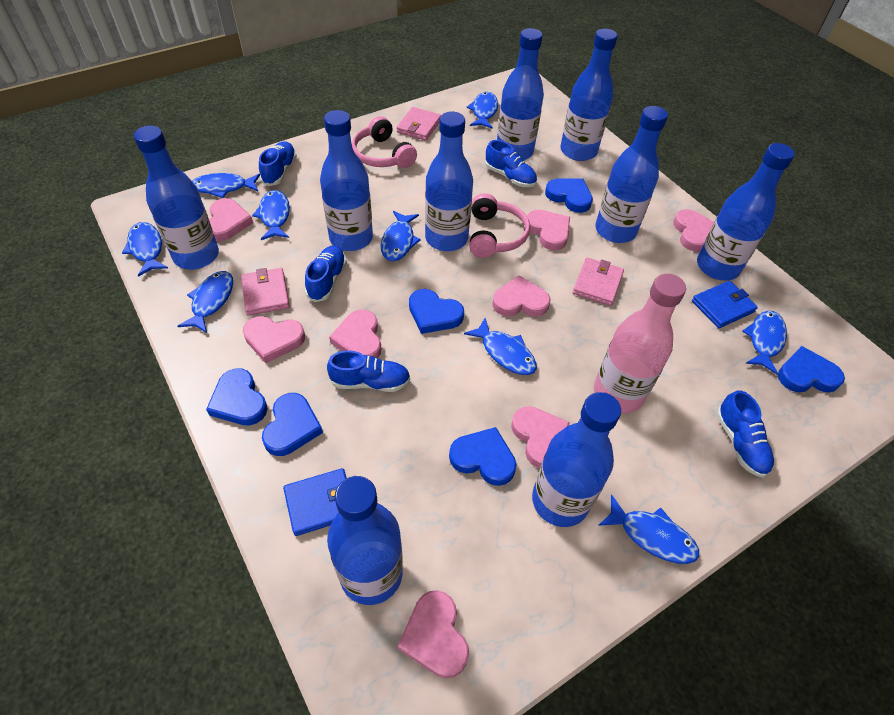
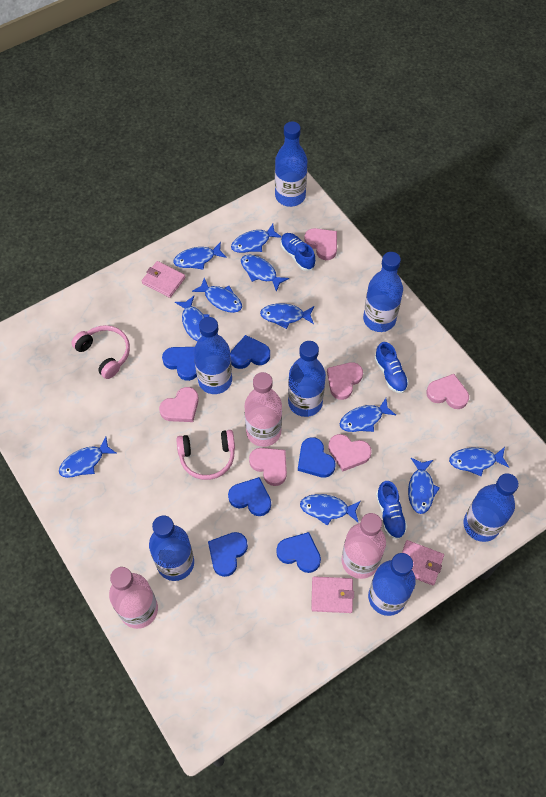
blue bottle: [134,126,219,269] [320,110,373,251] [327,476,403,605] [425,112,473,251] [497,28,544,161] [532,392,621,527] [560,28,618,161] [595,106,668,243] [697,143,795,280] = 9 -> [149,515,194,581] [194,317,232,394] [275,121,307,207] [288,341,326,417] [363,252,403,332] [368,553,416,616] [464,473,519,542] = 7
blue fish: [122,222,168,277] [178,271,233,333] [192,173,260,198] [252,190,290,240] [381,211,421,261] [464,318,537,375] [467,92,498,129] [598,495,699,564] [742,311,787,374] = 9 -> [59,437,117,478] [174,242,227,270] [175,296,210,341] [192,278,242,313] [231,224,282,253] [241,255,289,292] [260,303,314,329] [300,494,361,526] [340,398,396,432] [408,458,440,514] [449,447,509,476] = 11
blue shoe: [259,141,297,186] [305,246,347,302] [327,350,410,392] [485,140,537,187] [716,390,774,477] = 5 -> [281,233,316,271] [374,342,409,393] [376,481,407,540] = 3
blue wallet: [283,468,347,536] [692,281,758,328] = 2 -> none = 0
pink bottle: [594,273,686,413] = 1 -> [109,567,158,629] [245,372,282,447] [341,513,386,579] = 3
pink heart: [209,198,253,241] [243,316,305,363] [329,310,381,358] [398,590,469,678] [492,275,551,317] [511,406,570,468] [527,210,570,250] [673,209,714,252] = 8 -> [159,387,199,422] [249,448,287,486] [304,228,337,260] [327,362,363,400] [328,434,372,471] [426,374,469,409] = 6

